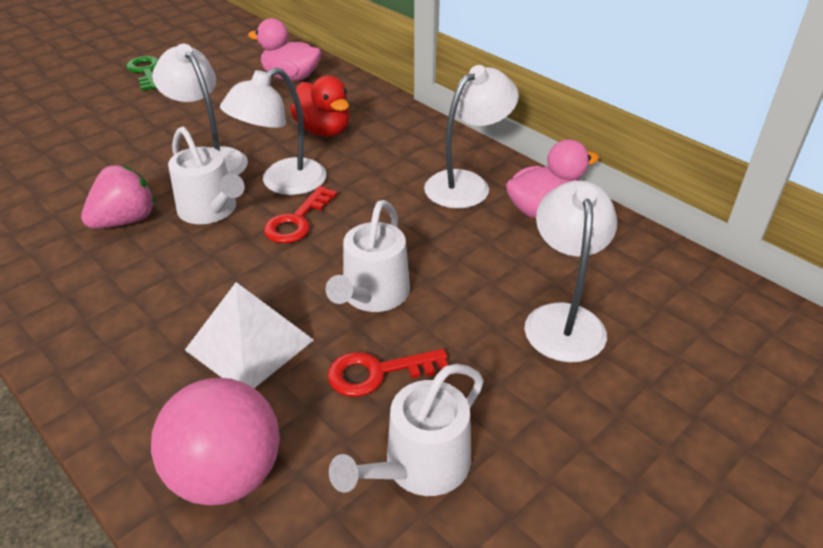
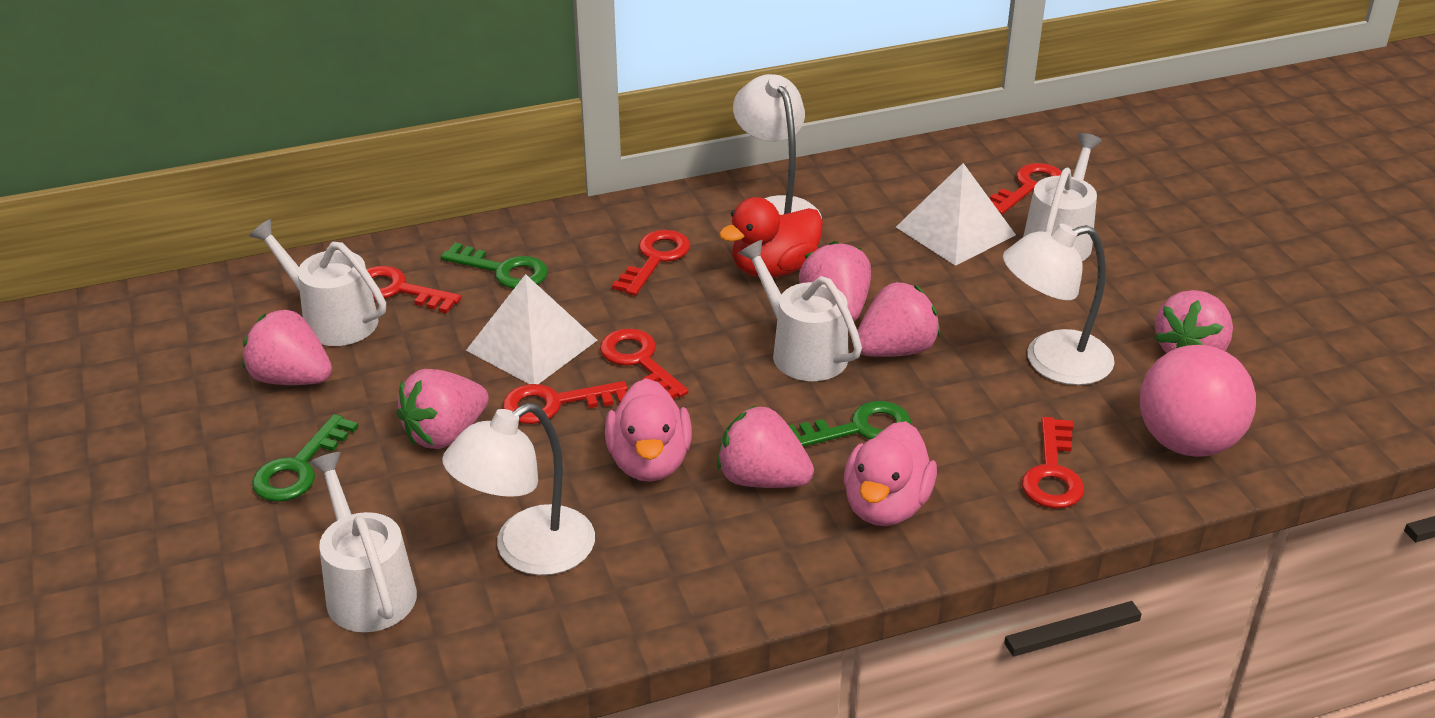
green key: [126,56,159,91] = 1 -> [252,414,358,502] [441,243,548,289] [788,401,911,447] = 3
pink strawberry: [81,165,156,229] = 1 -> [243,309,332,385] [397,369,489,449] [717,405,814,488] [799,241,871,321] [857,282,940,357] [1155,290,1233,353] = 6
red key: [264,186,338,243] [328,349,448,397] = 2 -> [366,266,462,313] [503,381,628,424] [600,328,688,399] [612,230,690,296] [990,163,1062,215] [1022,417,1084,509] = 6
white lamp: [152,44,248,175] [220,67,327,195] [424,65,519,209] [524,180,617,363] = 4 -> [442,403,595,575] [733,74,822,219] [1003,224,1115,385] = 3
white pyramid: [185,282,314,388] = 1 -> [466,274,597,384] [896,163,1016,266] = 2
white watering can: [168,127,245,224] [326,200,410,312] [329,364,484,496] = 3 -> [249,219,386,346] [309,452,417,632] [738,240,862,381] [1023,133,1102,261] = 4

